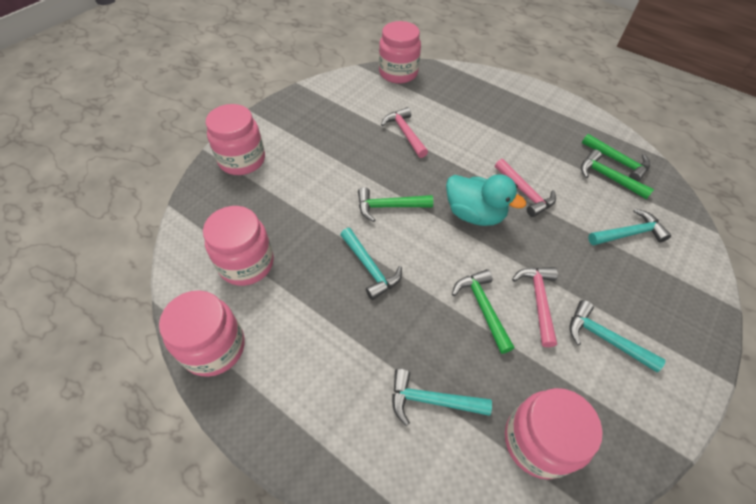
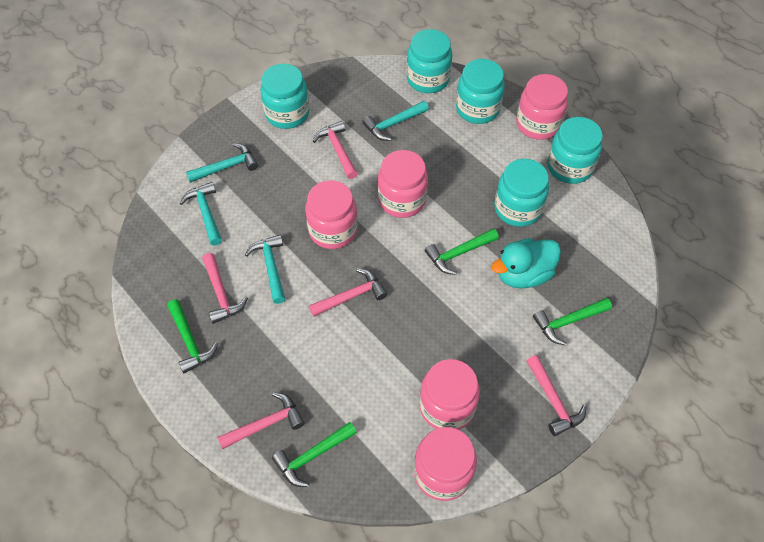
pink hammer: [381,107,428,158] [495,159,556,217] [512,267,558,347] = 3 -> [202,253,248,324] [217,392,305,449] [309,269,387,317] [313,121,358,179] [527,355,587,436] = 5
turquoise jar: none = 0 -> [261,64,309,129] [407,29,452,93] [456,59,505,124] [494,159,549,227] [547,117,603,184] = 5

